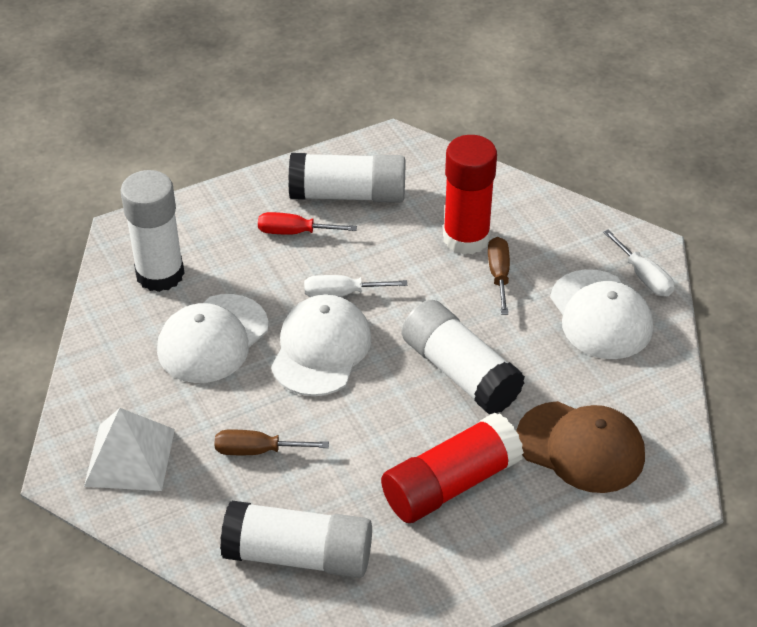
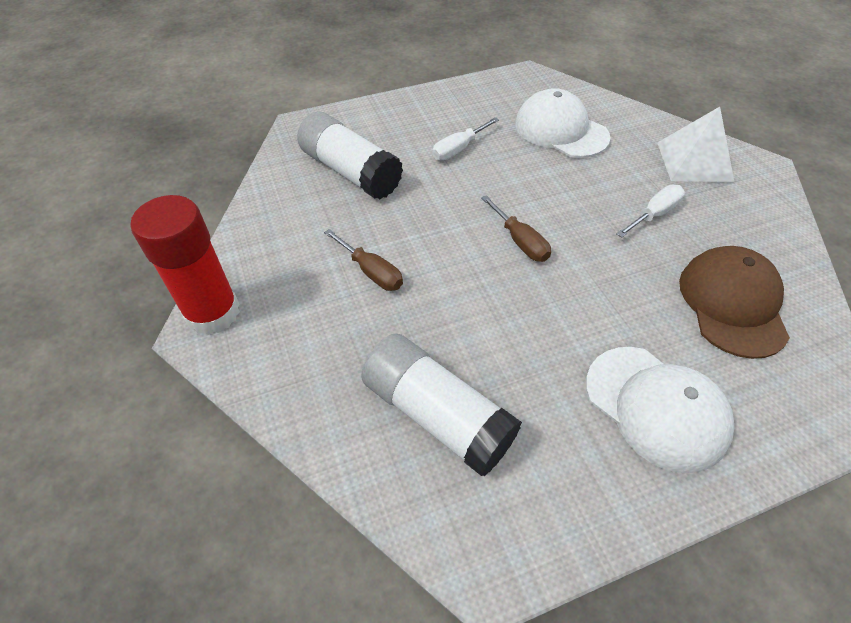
red glue stick: [381,413,524,523] [443,135,497,255] = 2 -> [131,195,240,335] = 1
red screwdriver: [258,212,357,235] = 1 -> none = 0
white cap: [157,294,269,383] [271,294,372,396] [550,269,653,359] = 3 -> [515,88,611,158] [586,347,734,473] = 2
white glue stick: [121,170,185,292] [220,501,372,578] [288,153,406,203] [402,300,525,414] = 4 -> [297,112,403,200] [361,334,522,476] = 2

